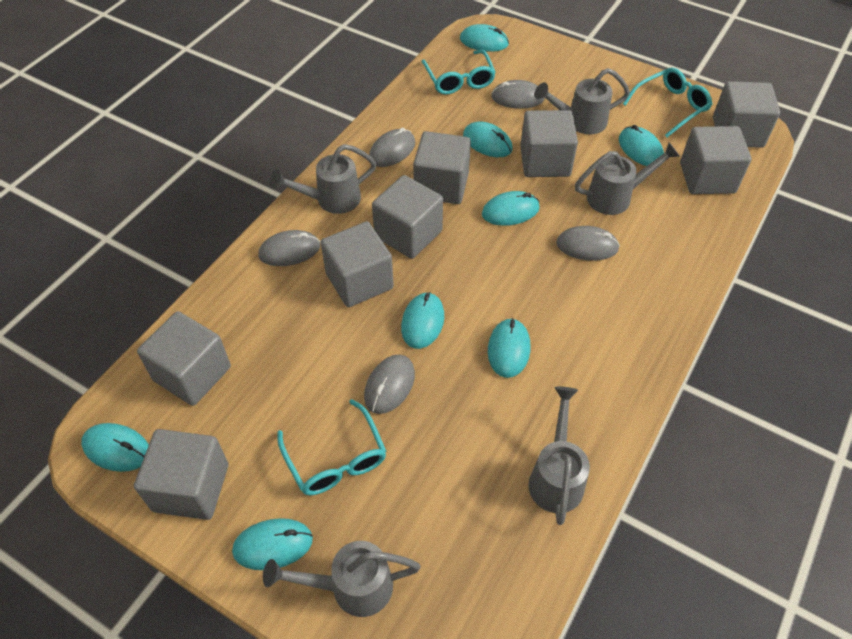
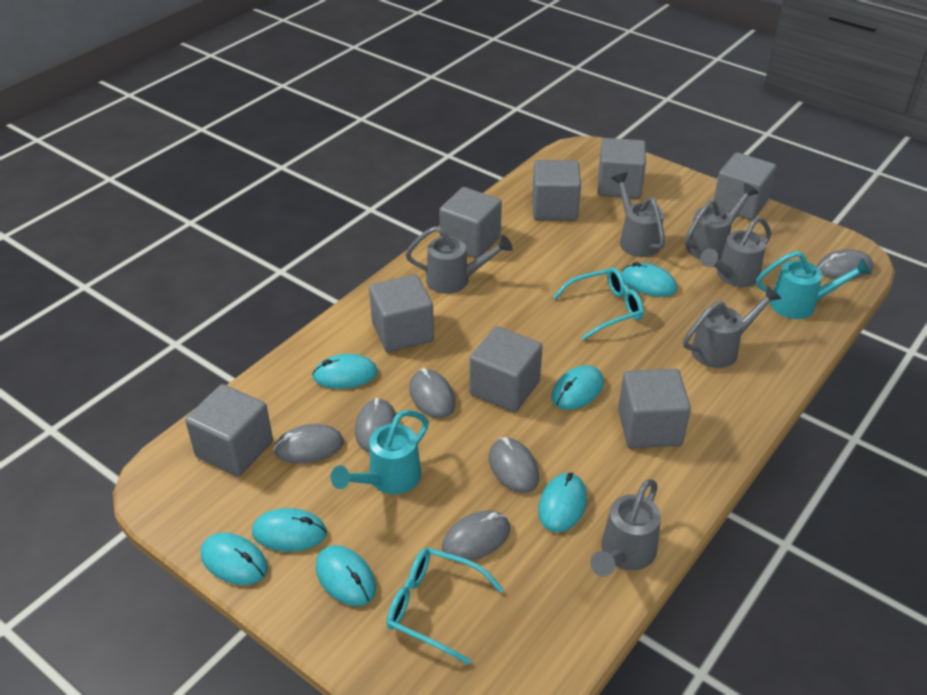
grey mouse: [258,230,320,266] [364,355,415,414] [369,128,415,167] [491,80,545,109] [556,226,620,261] = 5 -> [273,424,344,463] [355,398,396,453] [409,368,455,418] [442,510,510,561] [489,437,539,493] [817,249,874,279] = 6
grey watering can: [263,541,421,617] [270,144,376,214] [528,387,590,525] [534,68,630,134] [575,142,680,215] = 5 -> [405,226,512,294] [590,479,661,577] [611,173,665,257] [683,285,782,368] [684,183,759,260] [700,217,771,287] = 6
turquoise glasses: [277,399,386,495] [421,50,496,94] [623,68,712,137] = 3 -> [387,548,504,665] [553,267,644,340] = 2
turquoise mouse: [81,423,149,472] [232,518,313,570] [401,292,444,349] [460,24,509,52] [463,122,513,157] [482,191,540,226] [488,318,530,378] [619,125,664,166] = 8 -> [201,533,268,585] [252,508,327,552] [312,354,378,389] [316,545,376,606] [538,473,587,533] [552,365,604,410] [622,262,677,297] = 7
turquoise watering can: none = 0 -> [331,410,429,494] [756,251,871,319] = 2

